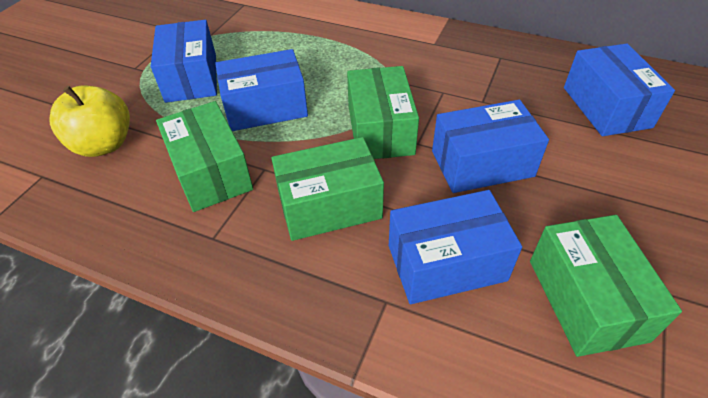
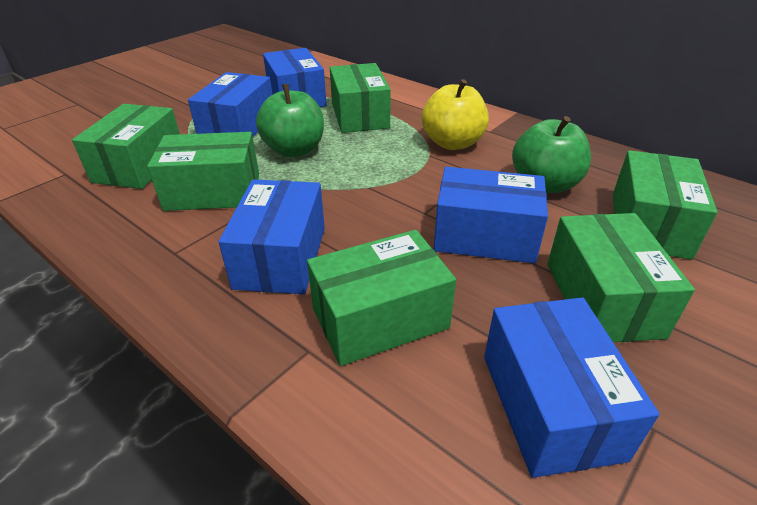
green apple: none = 0 -> [256,84,324,157] [512,116,591,193] = 2
green box: [156,101,253,212] [271,137,384,241] [347,66,419,159] [530,215,682,357] = 4 -> [72,104,180,189] [147,132,259,211] [307,230,456,366] [330,63,391,133] [547,213,695,342] [613,150,717,260] = 6

